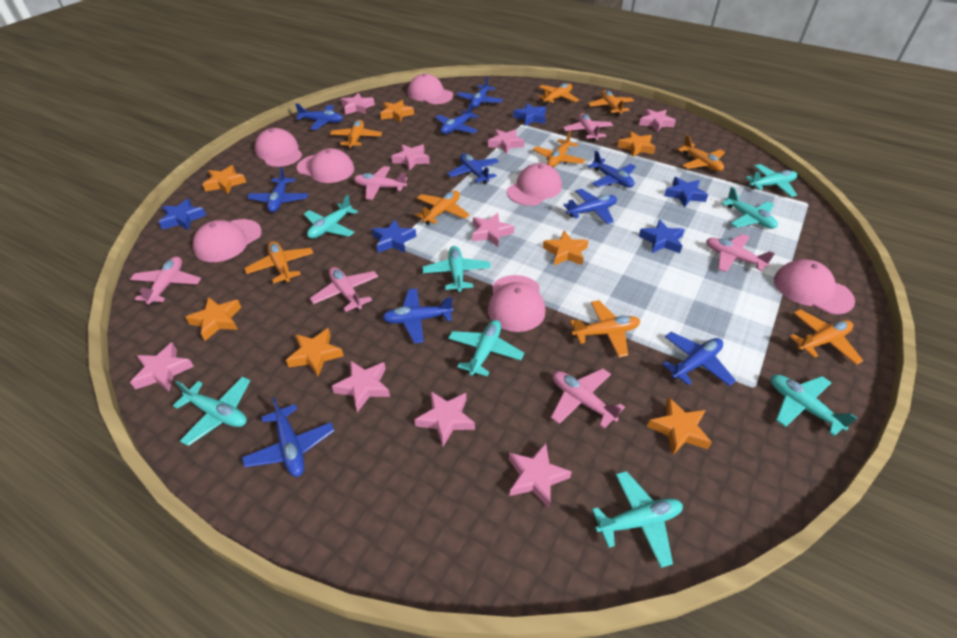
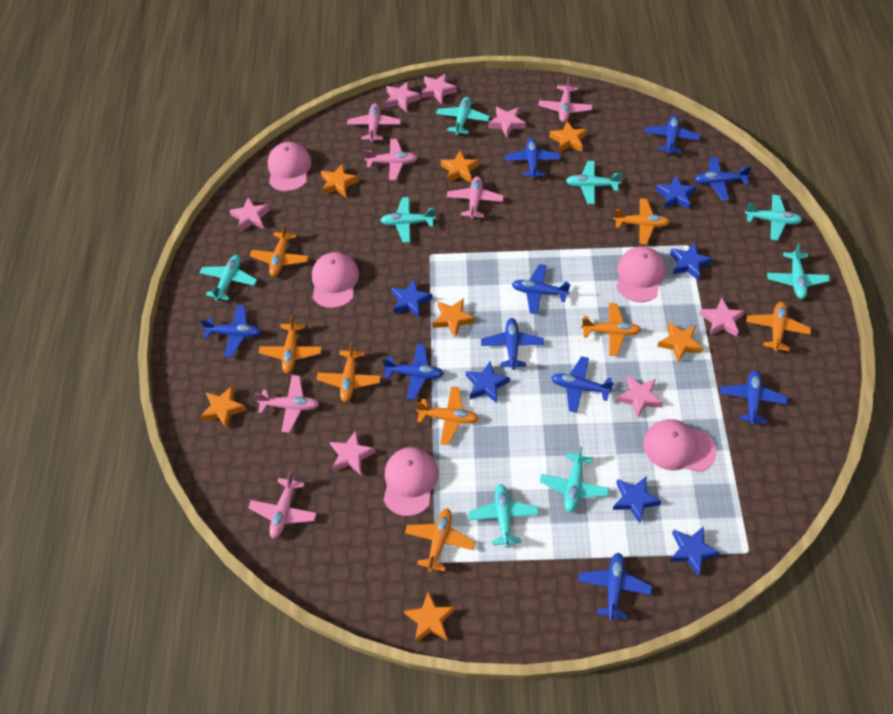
blue star: [159,198,206,231] [372,219,416,253] [513,103,546,126] [639,219,685,253] [664,177,708,207] = 5 -> [391,279,433,318] [466,361,510,403] [613,476,661,523] [655,176,696,210] [669,526,720,576] [670,243,713,280] = 6
orange plane: [244,241,313,284] [330,120,382,150] [415,191,470,225] [533,130,585,167] [538,83,579,105] [570,300,640,357] [588,90,634,116] [677,135,725,171] [789,309,863,365] = 9 -> [250,224,309,277] [259,315,322,373] [317,342,381,402] [405,508,475,572] [416,386,479,445] [581,303,641,356] [613,198,670,245] [746,302,811,352] = 8
pink cap: [193,219,261,262] [254,128,302,167] [297,148,354,183] [407,74,453,104] [488,275,545,332] [507,163,562,206] [774,259,855,314] = 7 -> [268,142,312,192] [312,252,359,308] [383,447,438,516] [616,246,666,302] [643,419,717,472] = 5
pink star: [130,342,194,392] [332,360,390,412] [341,93,375,114] [391,144,430,171] [414,391,475,446] [472,213,514,247] [488,129,525,154] [509,443,572,508] [639,109,676,132] = 9 -> [229,197,270,232] [330,430,376,475] [385,81,421,113] [421,73,457,104] [488,107,526,138] [616,375,663,418] [699,297,745,337] = 7

